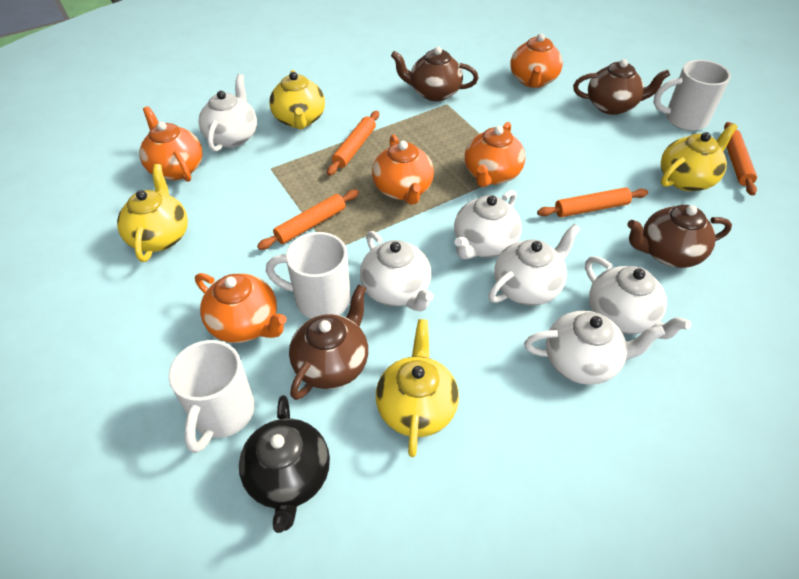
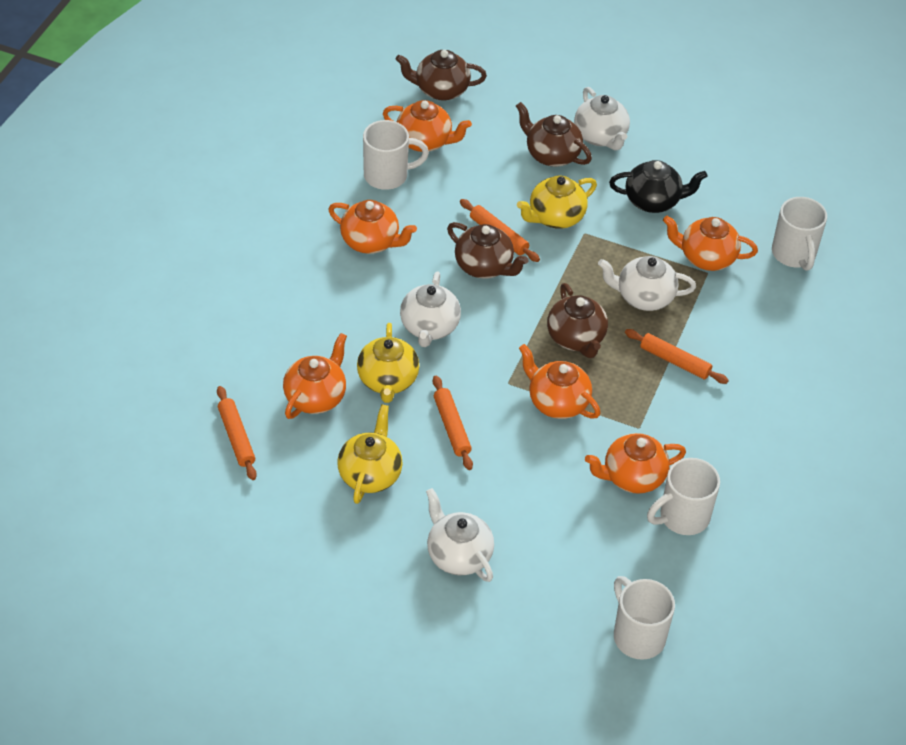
orange teapot: [140,106,203,182] [195,273,287,343] [372,134,434,205] [465,122,525,187] [510,34,563,88] = 5 -> [283,333,347,419] [328,200,417,254] [383,100,472,152] [519,344,601,419] [585,433,686,494] [663,216,758,271] = 6
white mug: [169,340,255,453] [266,232,351,319] [654,60,731,131] = 3 -> [363,120,429,190] [614,576,675,660] [647,458,720,535] [772,197,827,271] = 4
white teapot: [198,74,257,152] [360,231,433,311] [454,190,522,259] [488,224,581,306] [524,310,665,385] [585,256,692,339] = 6 -> [400,271,461,347] [426,488,494,582] [574,87,630,150] [598,256,696,311] = 4
yellow teapot: [117,164,188,262] [269,70,325,130] [376,319,459,457] [661,123,738,191] = 4 -> [337,404,403,504] [357,323,419,403] [517,176,597,229] = 3

